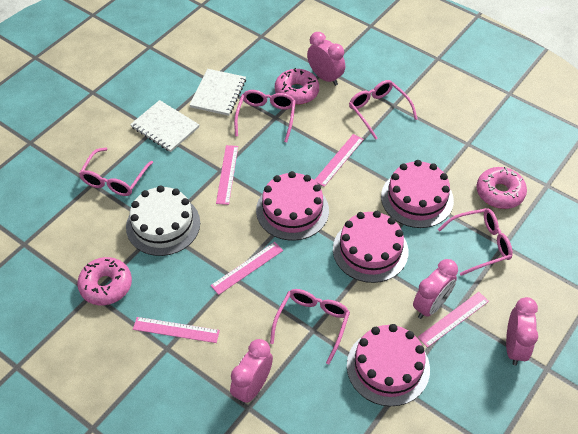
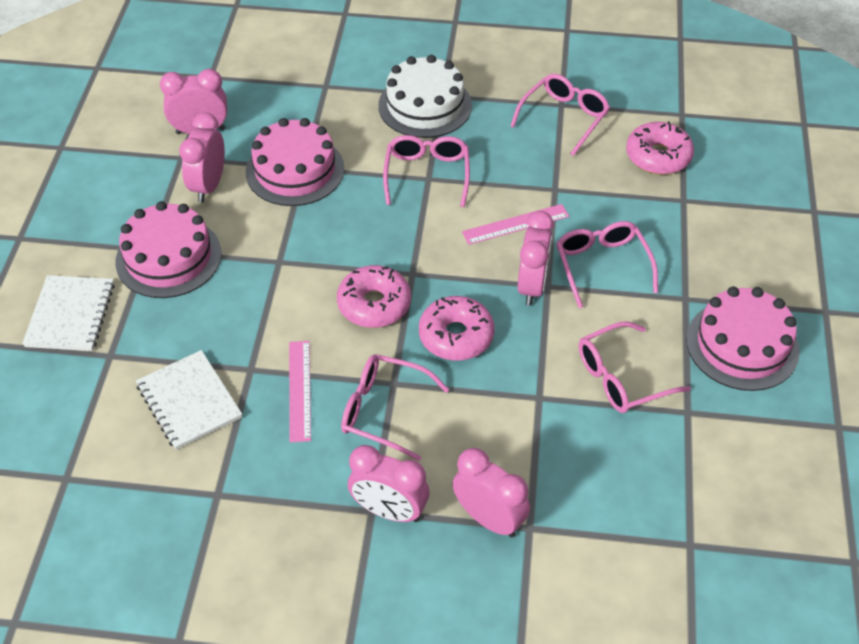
pink cake: [256,171,329,241] [333,211,408,283] [347,324,430,406] [381,160,454,228] = 4 -> [115,201,222,298] [246,118,344,206] [686,287,800,391] = 3
pink clock: [230,339,273,405] [307,32,345,86] [413,259,458,319] [506,297,538,366] = 4 -> [160,69,227,134] [179,113,225,202] [348,445,429,522] [452,448,530,538] [518,211,554,306] = 5
pink ruler: [133,317,220,343] [210,242,283,295] [216,145,238,205] [314,134,364,187] [418,292,489,348] = 5 -> [289,341,311,442] [462,204,569,245] = 2

